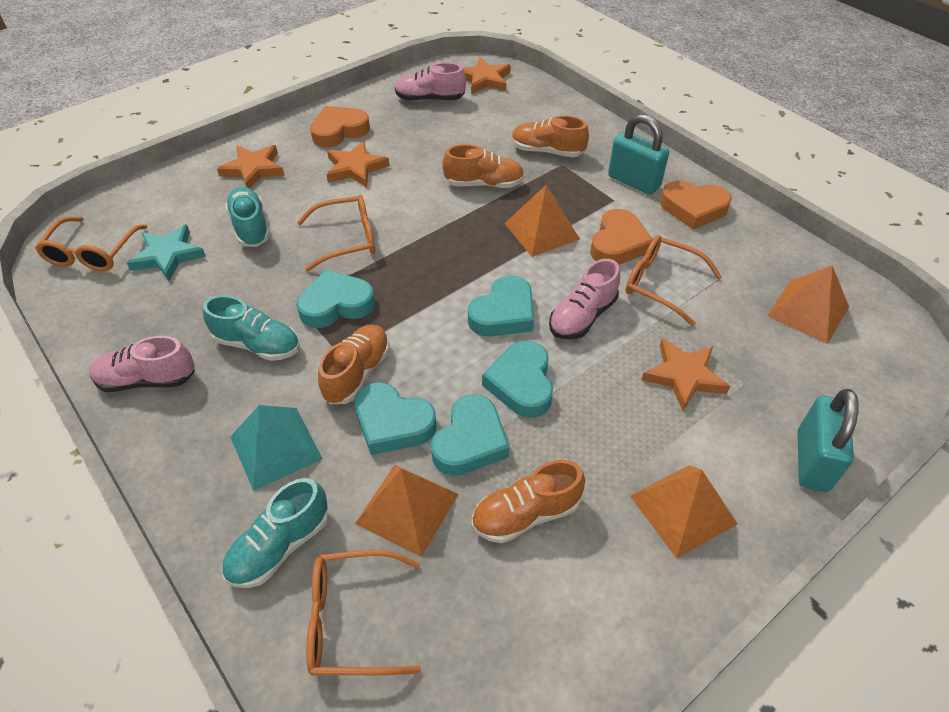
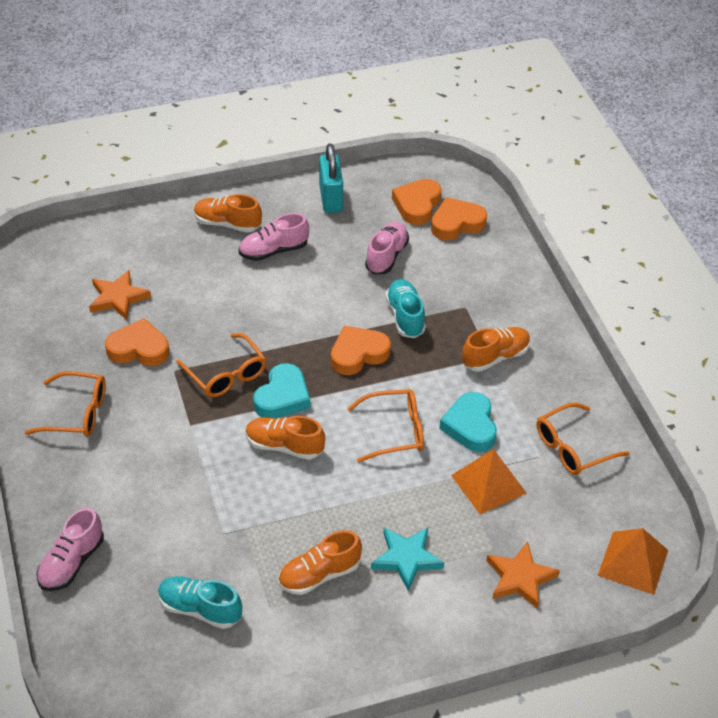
orange heart: [310,106,370,147] [590,209,653,265] [660,181,732,230] = 3 -> [105,318,169,366] [331,326,391,375] [392,179,442,225] [431,197,487,240] = 4
orange pyramid: [355,465,458,557] [504,185,580,257] [630,465,738,558] [767,266,849,344] = 4 -> [451,449,527,514] [598,528,668,595] = 2
orange star: [217,145,285,189] [327,141,390,188] [463,57,511,94] [641,338,730,411] = 4 -> [89,270,151,320] [486,542,560,609] = 2
turquoise heart: [297,269,375,328] [355,382,437,455] [431,394,510,476] [468,275,534,337] [482,341,553,418] = 5 -> [253,363,310,419] [439,392,497,452] = 2
turquoise padlock: [608,114,669,195] [798,389,859,492] = 2 -> [319,143,343,213] = 1
turquoise pyramid: [230,405,323,491] = 1 -> none = 0
turquoise shoe: [203,295,300,361] [222,478,329,588] [225,186,270,247] = 3 -> [158,576,242,629] [385,279,426,338] = 2

